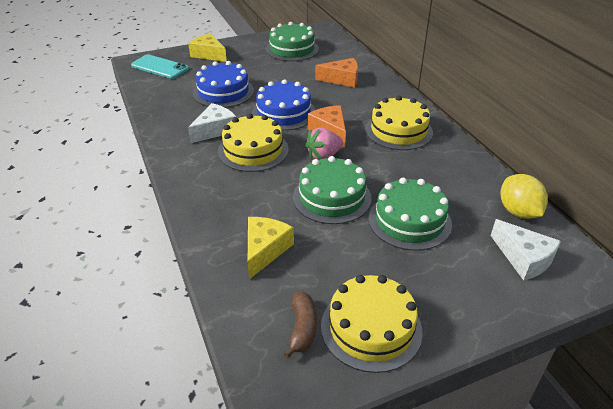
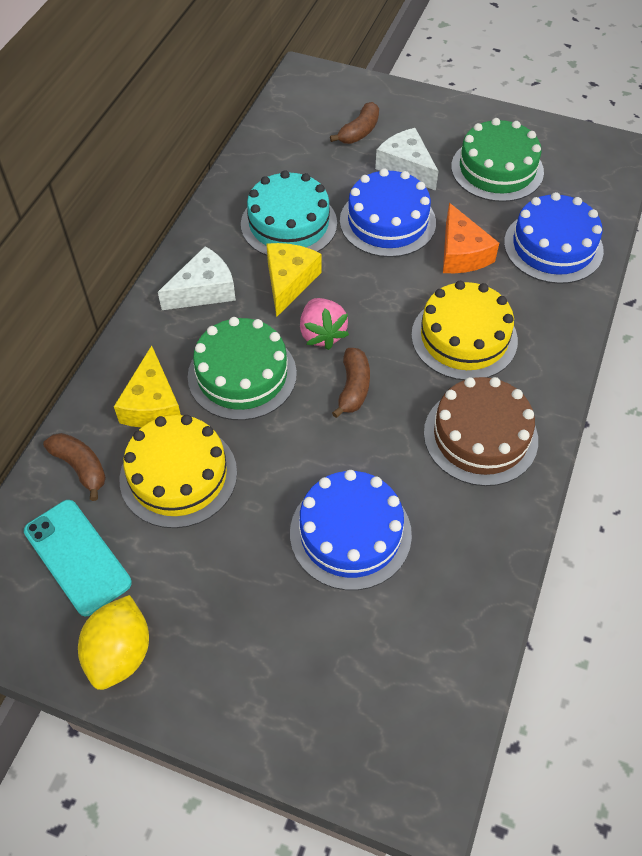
blue cake: [193,61,254,108] [252,79,316,131] = 2 -> [290,470,412,590] [340,168,436,257] [504,192,604,284] = 3
brown banana: [283,292,317,359] = 1 -> [43,433,106,501] [330,102,379,144] [332,348,370,418] = 3
brown cake: none = 0 -> [424,377,538,486] = 1
green cake: [266,22,319,61] [293,156,372,224] [368,178,452,251] = 3 -> [188,317,297,420] [451,118,544,202] = 2
orange cheese: [308,105,346,147] [315,58,358,88] = 2 -> [443,203,499,273] = 1
turquoise cake: none = 0 -> [241,170,337,256] = 1
yellow cake: [218,114,289,172] [321,275,423,373] [365,96,433,150] = 3 -> [120,415,237,528] [411,281,518,380] = 2

